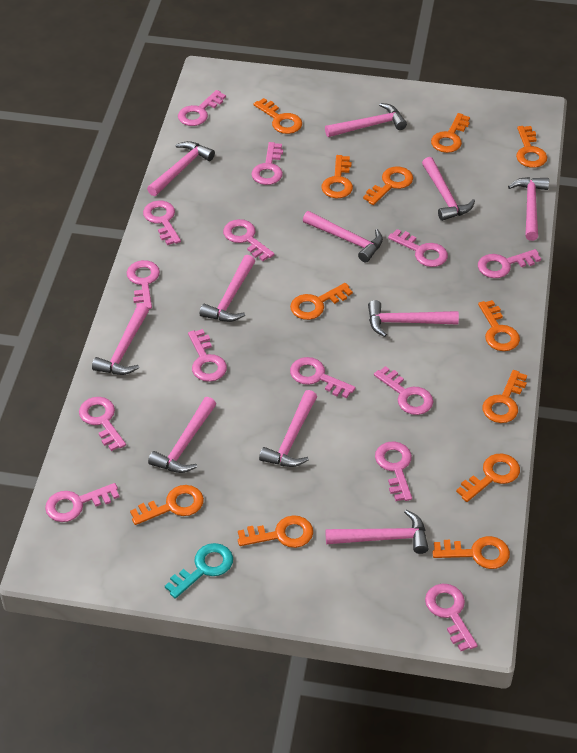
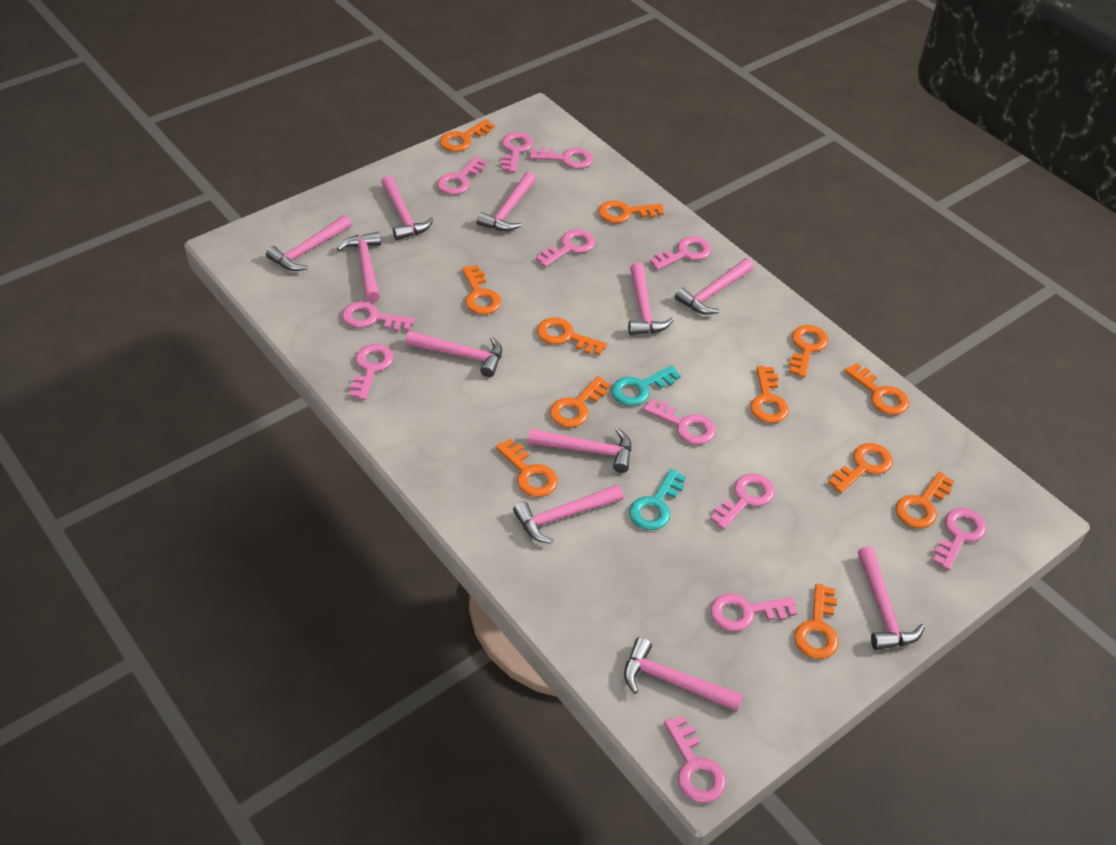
pink key: [45,483,119,522] [79,397,126,451] [126,260,160,309] [143,200,181,245] [178,90,226,126] [188,329,227,382] [223,219,275,261] [251,142,283,185] [290,357,356,398] [374,366,433,415] [375,441,412,501] [388,229,448,267] [425,584,478,651] [478,249,541,278] = 14 -> [342,301,415,331] [350,344,394,400] [437,156,487,195] [500,132,533,173] [530,147,593,169] [536,229,595,267] [643,398,716,445] [649,236,712,270] [664,715,727,803] [710,473,775,530] [710,593,797,631] [933,508,986,570] = 12
turquoise key: [165,543,233,599] = 1 -> [611,365,681,406] [629,469,686,530] = 2

